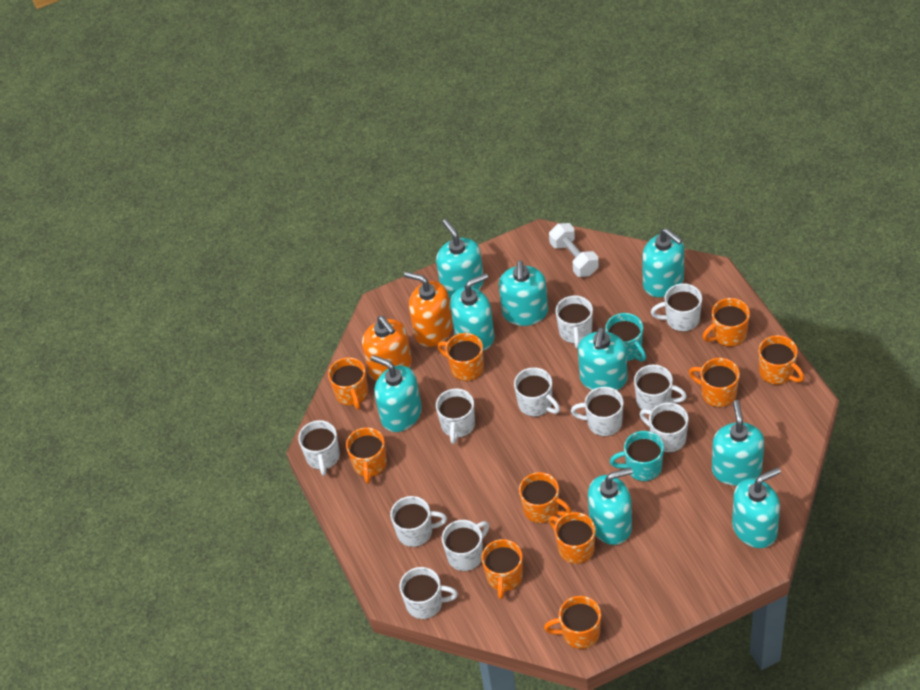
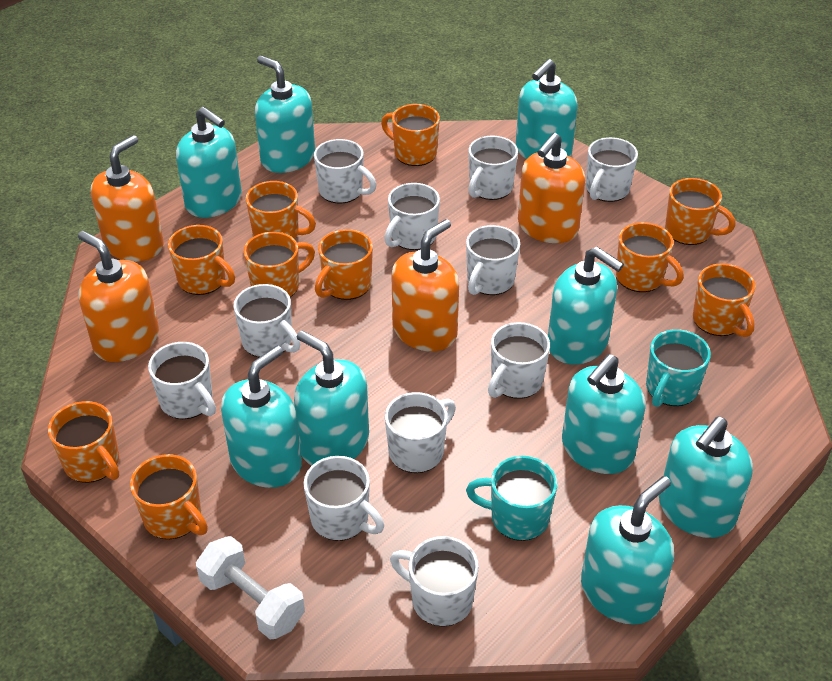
orange soap dispenser: [362,316,412,381] [404,272,453,347] = 2 -> [78,231,159,362] [91,135,164,262] [392,219,459,351] [518,133,585,243] = 4

